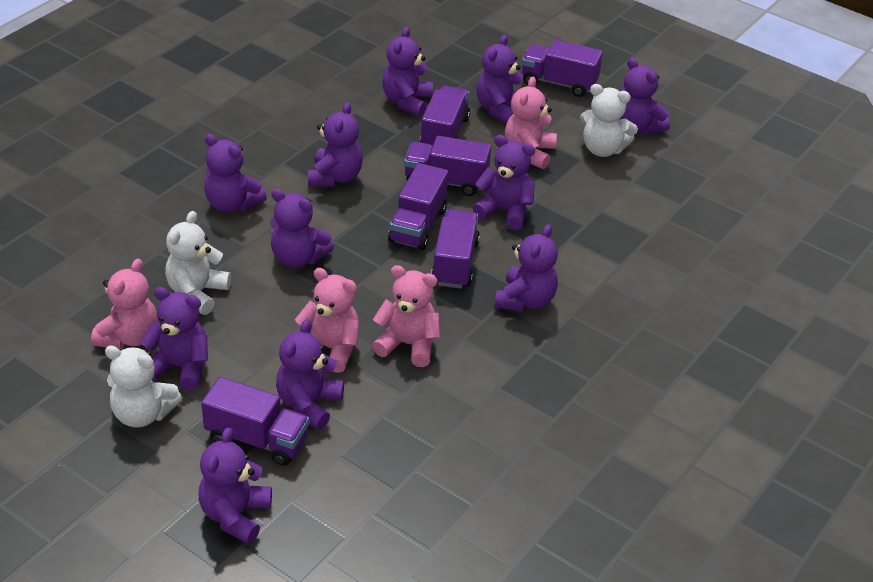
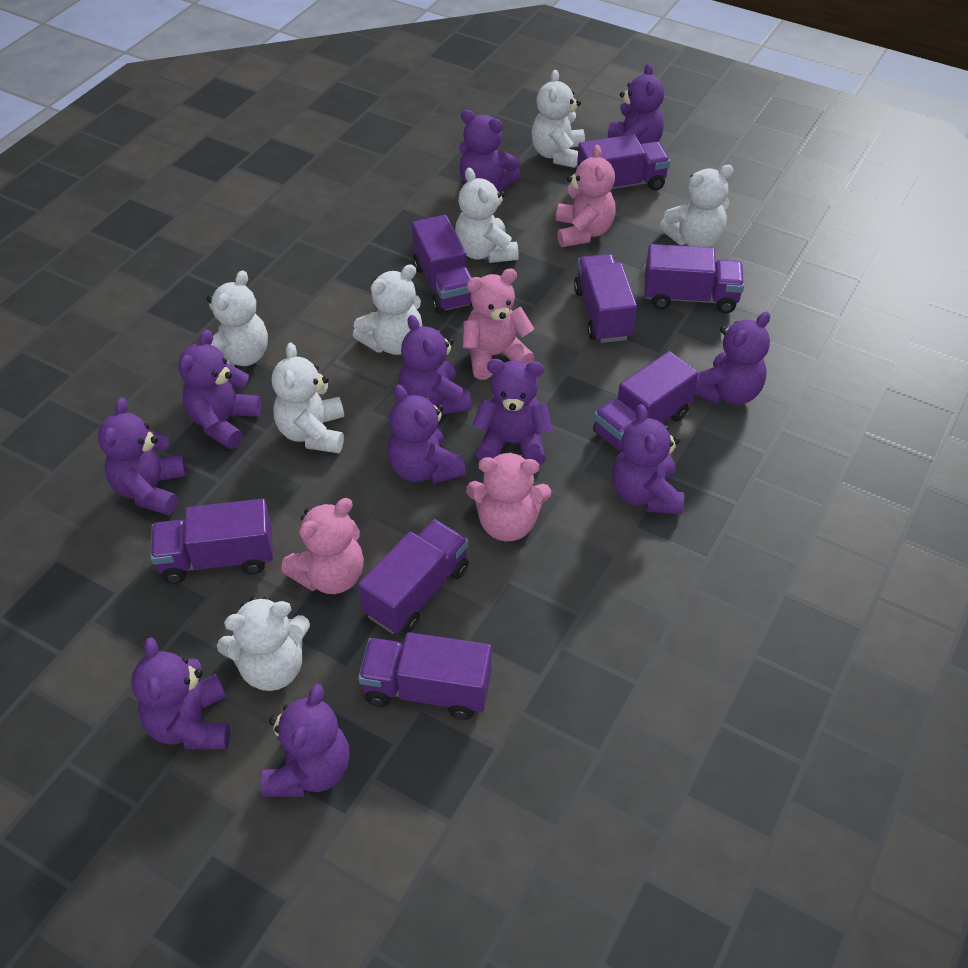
purple truck: [201,377,309,466] [388,163,448,250] [404,136,491,196] [420,86,470,146] [431,209,480,288] [522,40,603,97] = 6 -> [150,499,273,584] [358,519,469,634] [358,632,492,720] [412,215,472,313] [574,254,637,343] [577,134,670,191] [593,351,698,451] [645,244,744,313] = 8
white teddy bear: [105,346,182,428] [165,211,231,315] [580,84,638,157] = 3 -> [207,270,268,367] [217,596,310,691] [272,343,344,453] [353,264,423,355] [455,168,519,263] [531,70,585,168] [659,165,734,247] = 7

